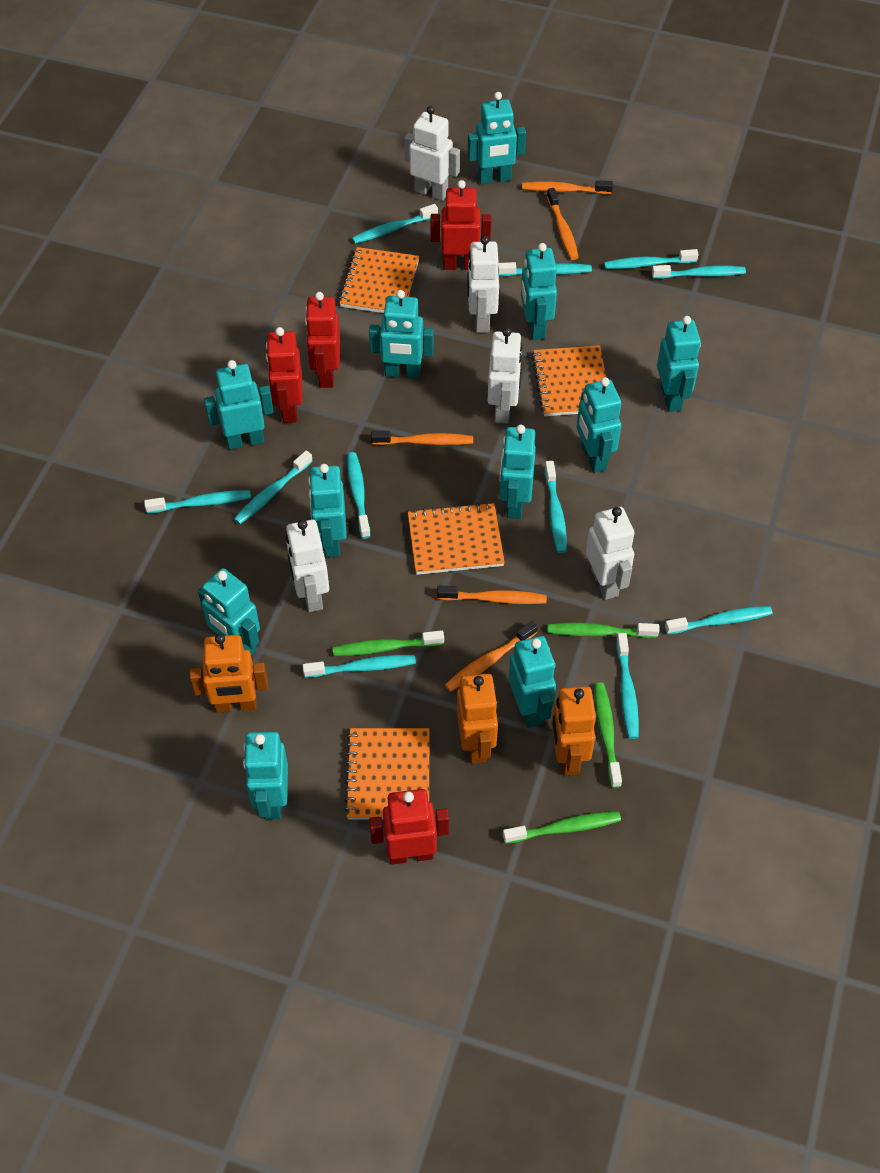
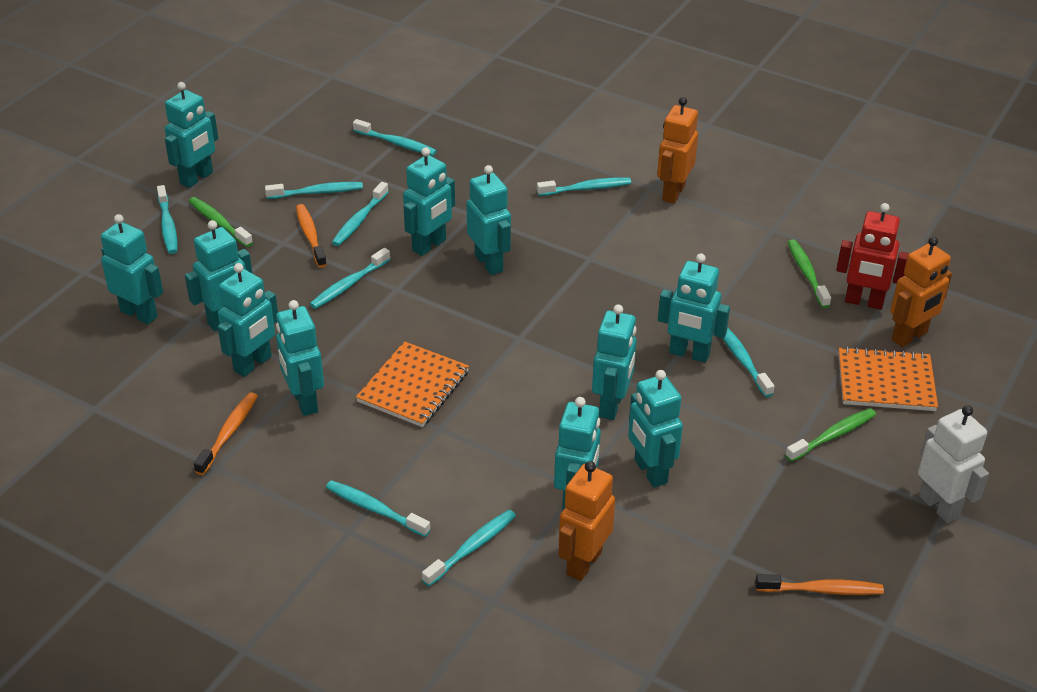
green toothbrush: [333,630,444,656] [503,811,621,844] [547,623,659,638] [594,682,622,788] = 4 -> [189,197,253,247] [785,408,876,462] [788,239,831,308] = 3
orange notebook: [339,247,419,313] [344,728,430,819] [408,502,505,575] [532,345,606,416] = 4 -> [356,341,469,427] [839,347,938,411] = 2
orange toothbrush: [371,431,473,445] [437,585,547,604] [445,621,538,692] [522,180,613,194] [547,188,579,260] = 5 -> [194,392,258,475] [296,204,327,268] [755,574,884,595] = 3
red robot: [266,327,303,423] [305,292,340,388] [369,789,449,864] [431,180,491,270] = 4 -> [836,203,910,310] = 1
turquoise toothbrush: [144,490,251,514] [234,451,313,524] [303,655,416,678] [347,452,370,539] [352,204,438,244] [498,262,592,276] [544,461,567,553] [604,249,699,269] [616,633,639,739] [652,265,746,279] [665,606,772,634] = 11 -> [157,185,177,254] [265,182,363,199] [310,248,390,309] [326,480,431,537] [332,182,389,246] [353,119,437,156] [422,510,516,586] [537,177,631,196] [722,327,774,397] = 9
white robot: [286,520,329,612] [404,106,460,201] [467,236,499,333] [487,328,523,423] [586,507,634,600] = 5 -> [918,405,989,523] = 1

